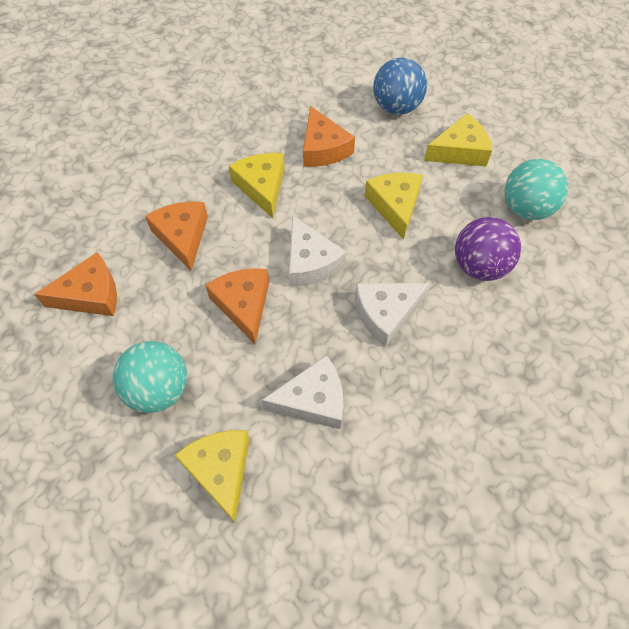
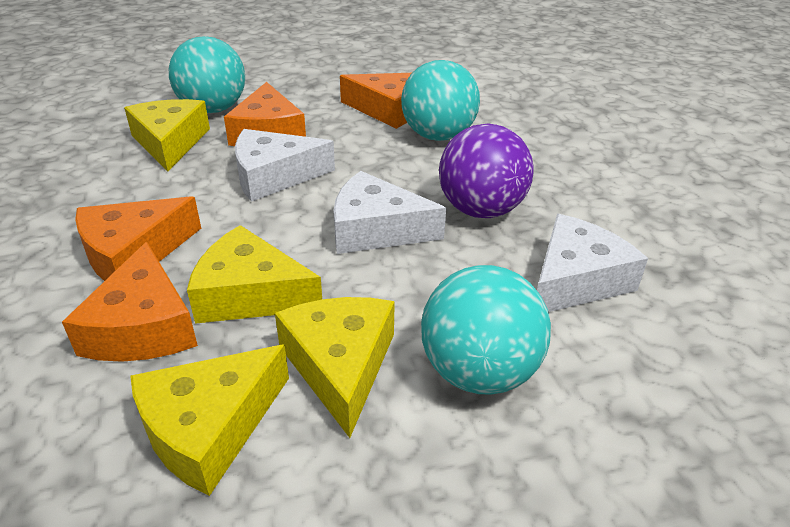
blue ball: [373,57,427,115] = 1 -> none = 0
turquoise ball: [113,341,187,413] [504,159,568,220] = 2 -> [169,36,245,113] [401,60,480,141] [421,265,551,395] = 3

